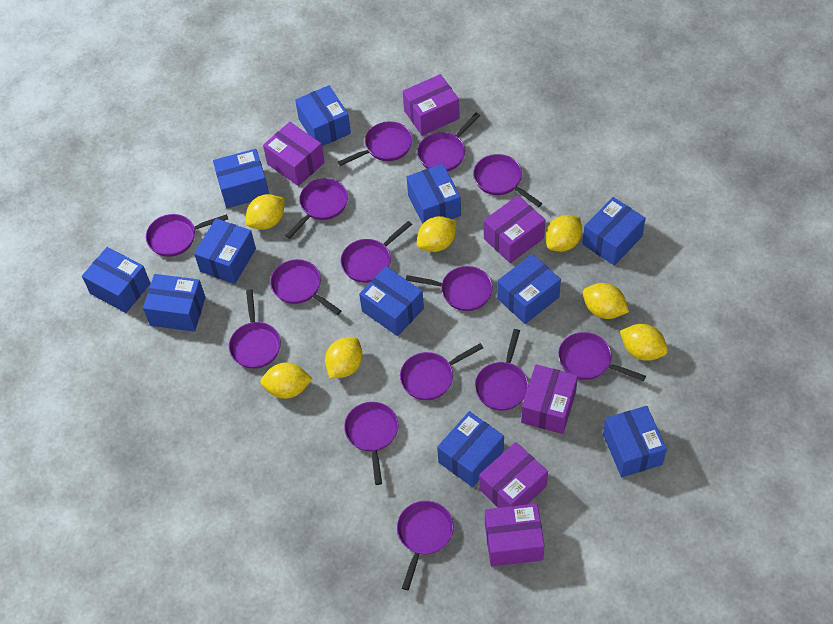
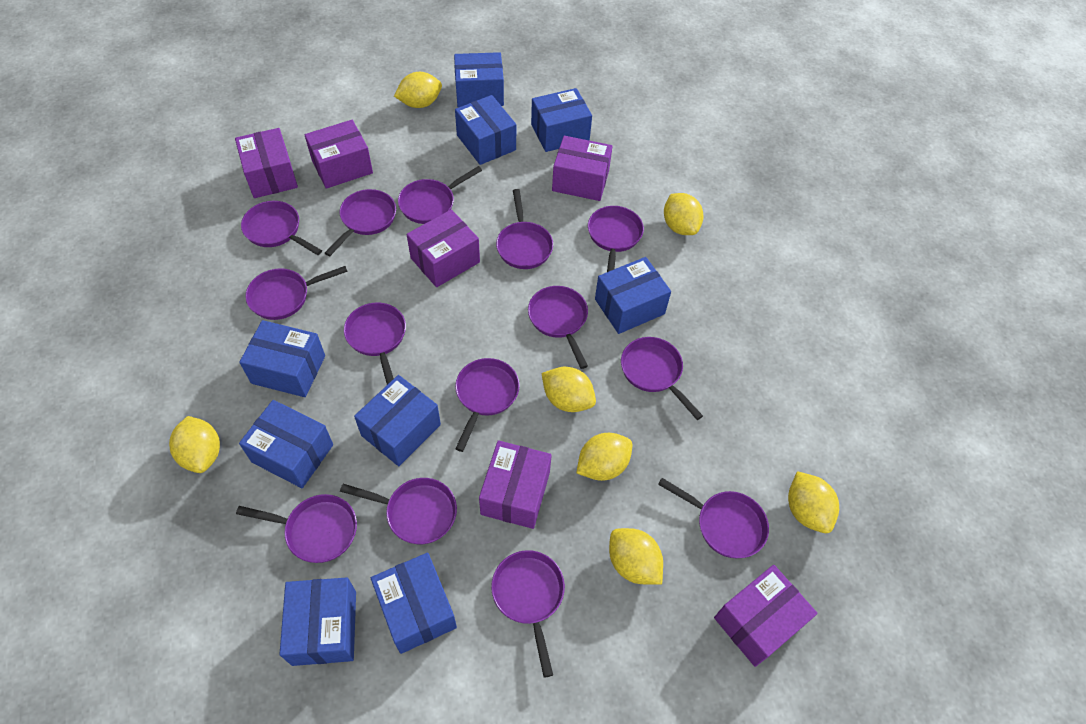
blue box: [82,247,151,313] [143,274,205,332] [194,218,256,284] [213,149,269,208] [295,85,351,146] [359,266,424,336] [407,164,461,224] [437,411,504,487] [497,254,561,324] [582,197,646,266] [603,406,667,477] = 11 -> [239,320,325,397] [239,400,333,488] [279,578,356,666] [354,375,441,466] [371,553,457,654] [454,52,504,108] [455,95,516,165] [531,88,592,152] [595,257,671,334] = 9

